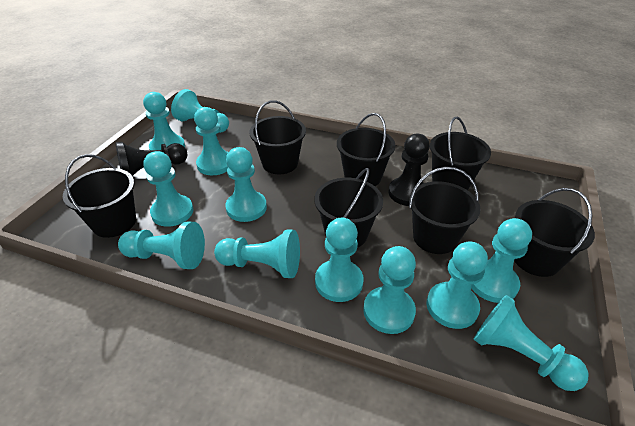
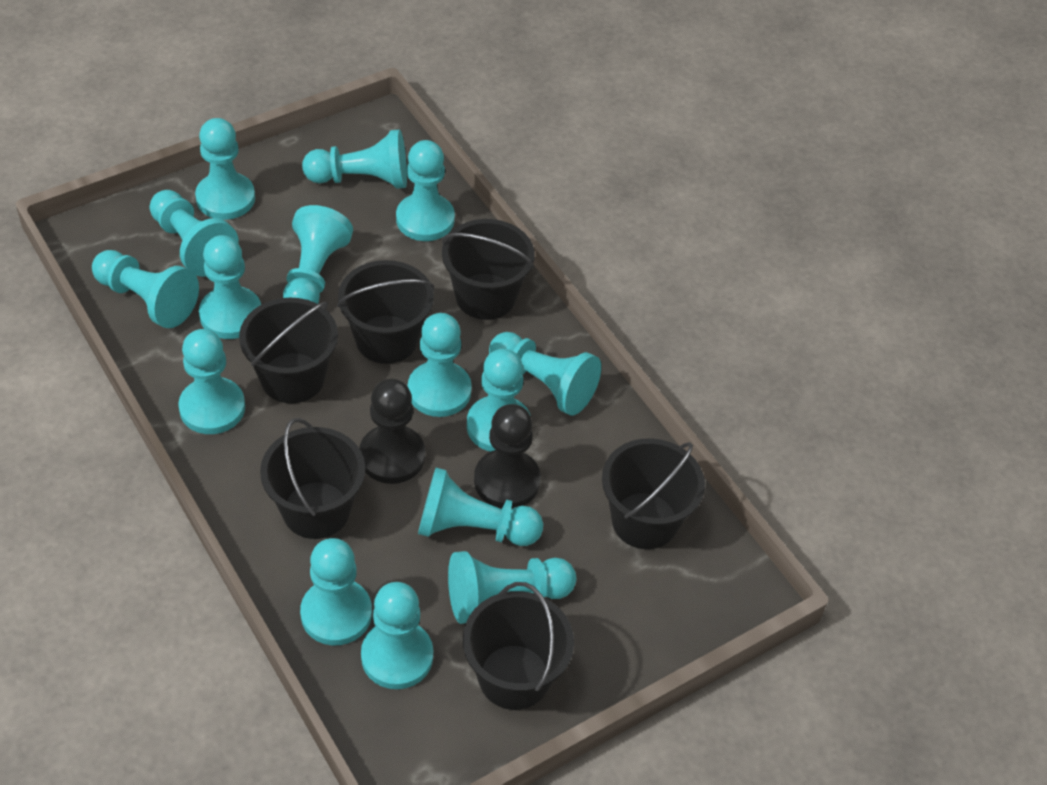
black bucket: [63,154,136,238] [250,100,306,174] [315,168,383,248] [337,113,396,186] [409,167,481,254] [430,117,491,190] [514,188,595,277] = 7 -> [239,298,338,403] [260,418,365,539] [337,260,434,364] [442,219,535,320] [463,582,574,710] [602,438,705,549] = 6
turquoise pawn: [118,222,205,269] [143,92,185,150] [144,151,193,227] [171,89,229,133] [194,107,229,175] [214,230,300,278] [225,147,267,222] [315,218,364,302] [363,246,416,334] [427,241,488,329] [471,218,532,303] [474,295,588,391] = 12 -> [92,250,199,328] [150,190,239,277] [178,329,245,434] [195,118,255,220] [199,235,261,339] [283,205,353,304] [300,538,372,645] [302,129,407,189] [361,582,433,689] [396,140,455,241] [408,313,472,417] [418,468,543,546] [448,551,576,624] [467,349,531,452] [489,332,601,416] = 15

